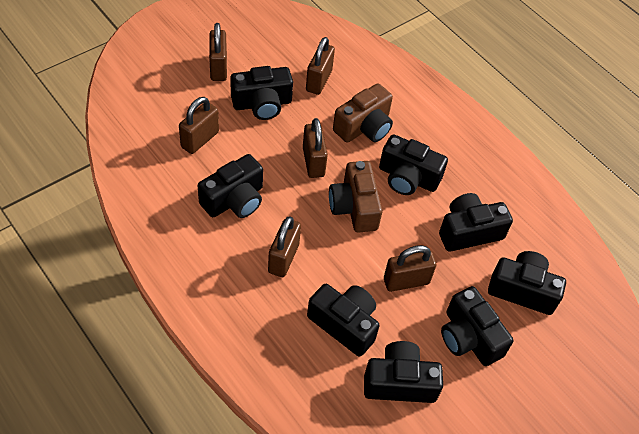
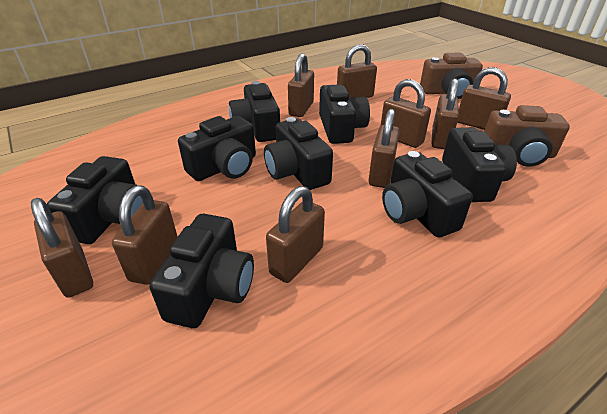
brown padlock: [179,97,219,154] [209,23,227,81] [268,216,301,277] [303,118,328,178] [306,37,335,95] [384,245,437,292] = 6 -> [31,198,93,298] [112,185,178,285] [266,186,325,283] [288,53,314,117] [337,44,377,98] [368,109,400,188] [381,79,431,148] [431,78,459,149] [458,67,511,130] = 9

